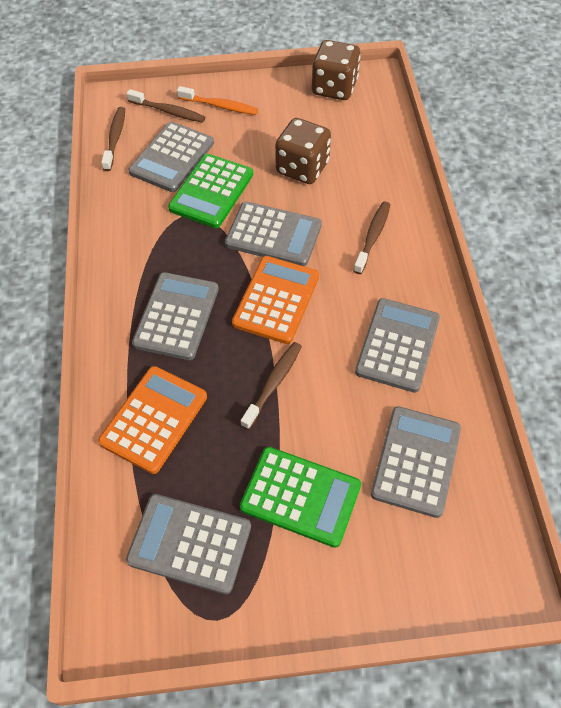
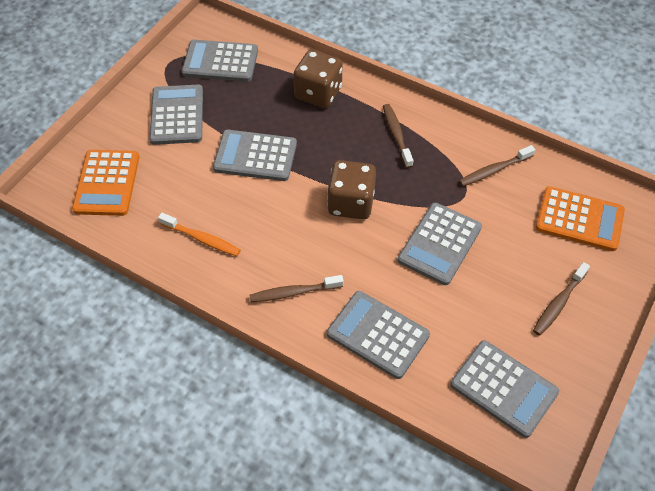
green calculator: [168,154,253,228] [240,447,361,548] = 2 -> none = 0

